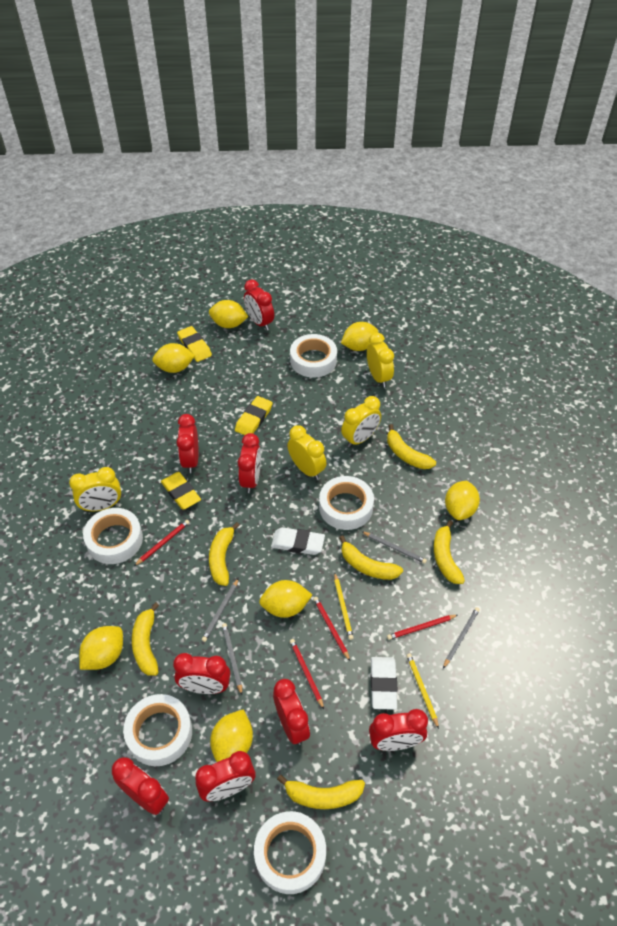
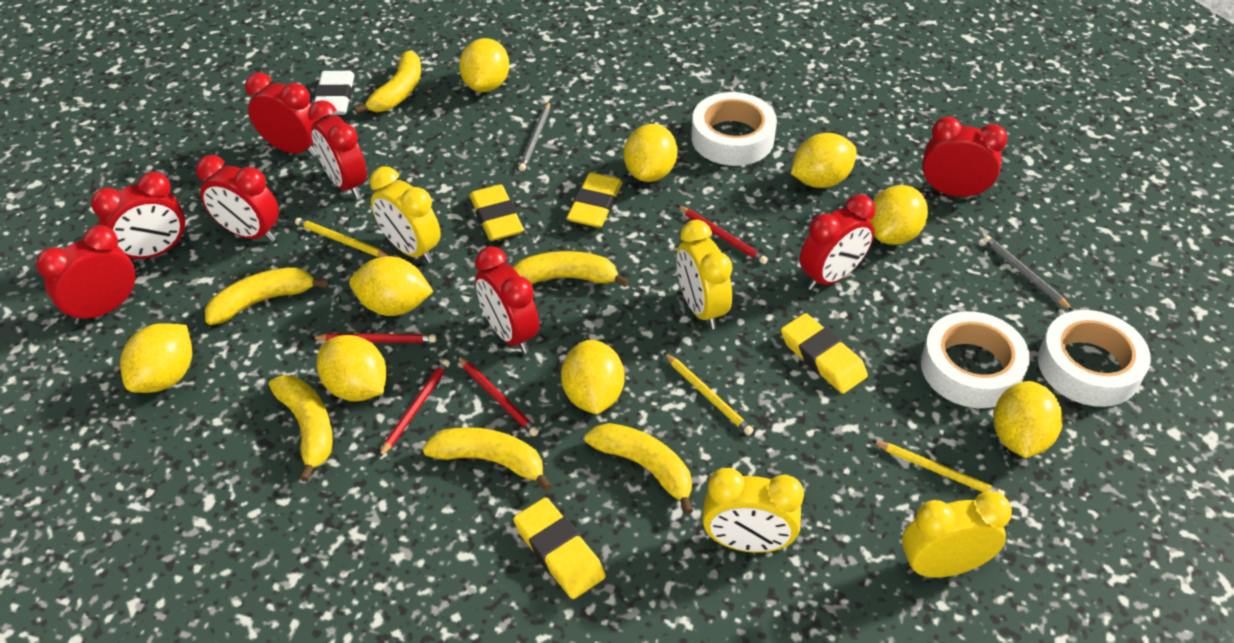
grey pencil: [202,578,239,642] [222,623,242,695] [361,531,427,564] [443,607,480,668] = 4 -> [519,102,550,171] [983,235,1073,311] = 2
white eraser: [271,527,325,555] [371,657,398,710] = 2 -> [314,71,354,115] = 1
white tape: [83,508,143,564] [123,694,192,766] [254,811,326,894] [290,334,337,378] [319,476,374,530] = 5 -> [691,92,777,166] [921,311,1030,408] [1038,310,1151,407] = 3
yellow eraser: [161,472,201,510] [177,326,212,362] [235,396,273,435] = 3 -> [469,184,524,241] [513,497,606,599] [567,172,623,228] [781,313,868,394] = 4
yellow lemon: [79,626,123,670] [152,343,195,373] [209,300,248,328] [210,709,253,762] [259,580,312,618] [341,322,378,351] [445,481,480,520] = 7 -> [120,323,192,393] [317,335,387,401] [349,256,434,316] [459,38,509,92] [561,340,624,414] [624,124,677,182] [791,133,857,188] [869,185,928,245] [993,381,1063,458] = 9
yellow pencil: [334,573,354,640] [406,653,439,729] = 2 -> [295,218,389,257] [664,353,754,435] [871,440,1005,496] = 3

